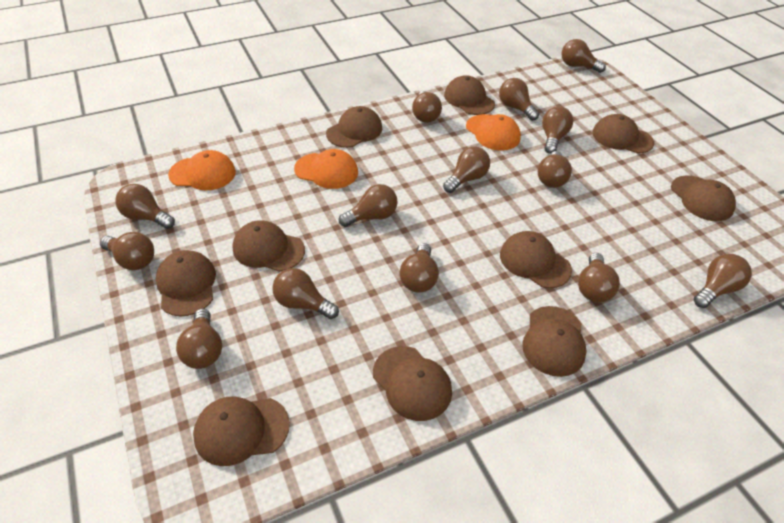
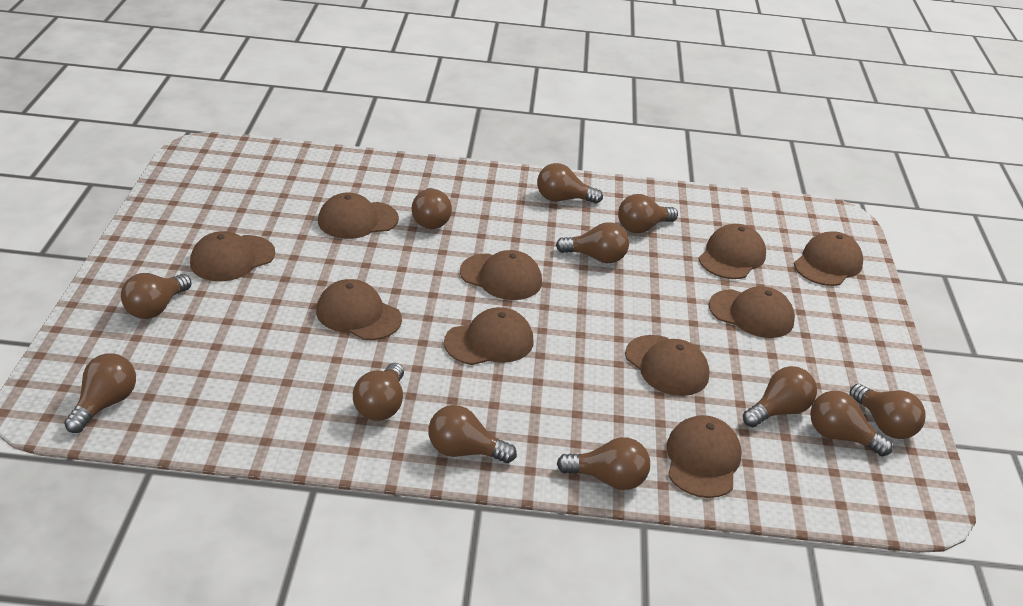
brown light bulb: [100,232,154,270] [115,184,175,229] [176,309,222,369] [272,268,339,319] [339,184,398,227] [399,243,439,293] [412,91,442,123] [443,147,490,193] [499,78,539,121] [538,151,572,188] [542,106,573,154] [561,39,606,73] [578,253,620,302] [694,254,752,308] = 14 -> [64,353,136,433] [121,273,191,319] [353,363,404,421] [412,188,452,229] [428,405,517,463] [537,163,603,204] [556,222,629,263] [557,437,650,490] [618,194,678,233] [743,366,817,427] [810,391,893,457] [849,384,925,439] = 12
orange cap: [168,150,236,190] [294,149,358,189] [466,114,521,151] = 3 -> none = 0

